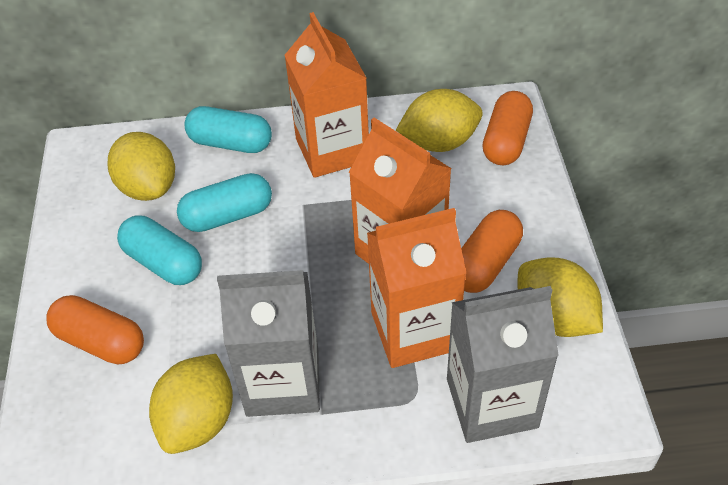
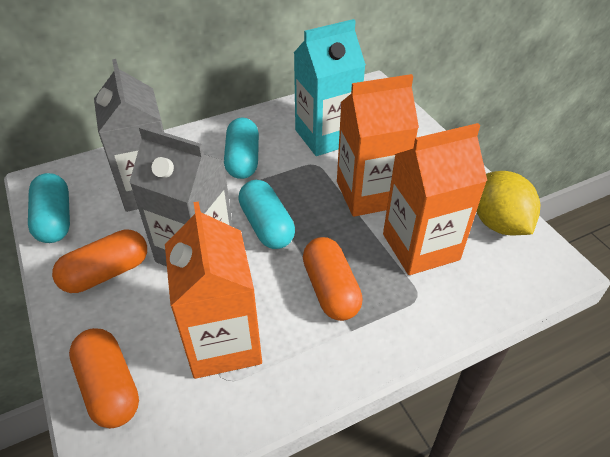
turquoise carton: none = 0 -> [294,19,366,156] = 1
yellow lemon: [108,132,175,201] [149,354,233,454] [396,89,483,152] [517,258,603,337] = 4 -> [476,171,540,235] = 1

